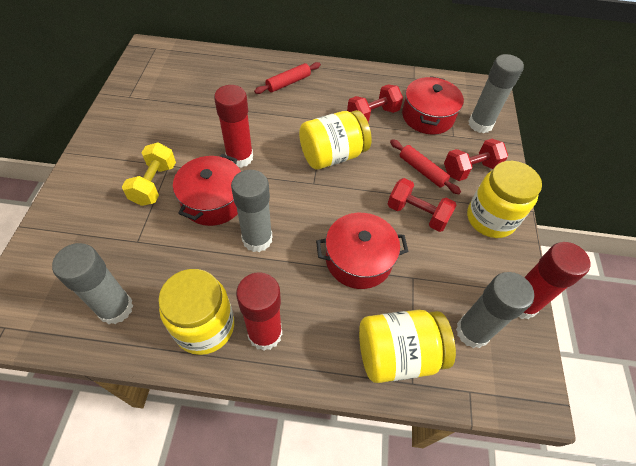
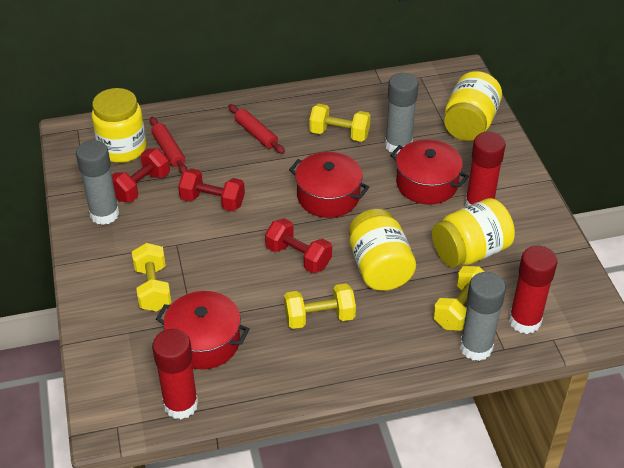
grey glue stick: [52,243,133,324] [231,170,272,252] [456,272,534,348] [468,54,524,133] = 4 -> [76,140,119,225] [385,73,418,154] [460,272,506,361] = 3
yellow dumbbell: [122,143,176,206] = 1 -> [132,243,171,312] [284,283,356,329] [309,104,371,142] [433,266,485,331] = 4

